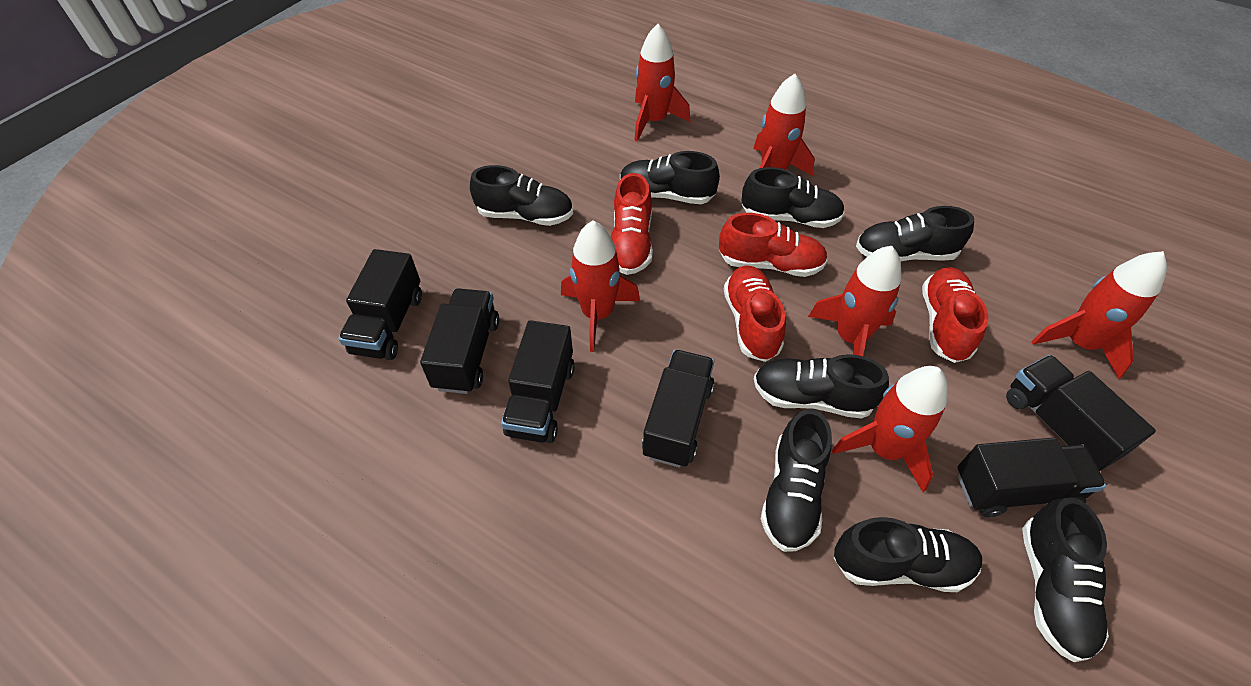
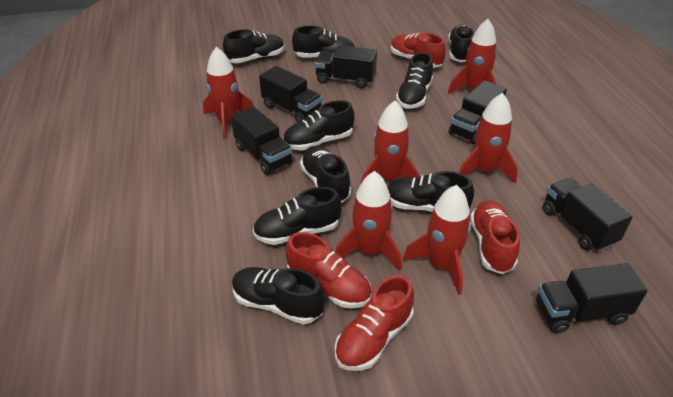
black shoe: [470,165,573,226] [620,151,720,204] [742,167,845,228] [754,354,889,419] [761,409,832,552] [834,517,982,592] [856,206,974,261] [1022,497,1109,662] = 8 -> [223,29,285,63] [232,267,325,324] [253,187,342,245] [283,100,354,151] [292,26,355,58] [300,146,351,203] [387,171,474,212] [396,52,433,109] [448,25,474,62] = 9

